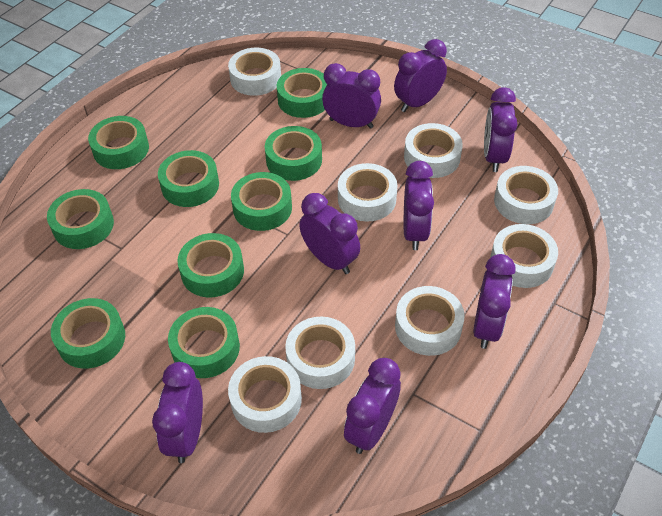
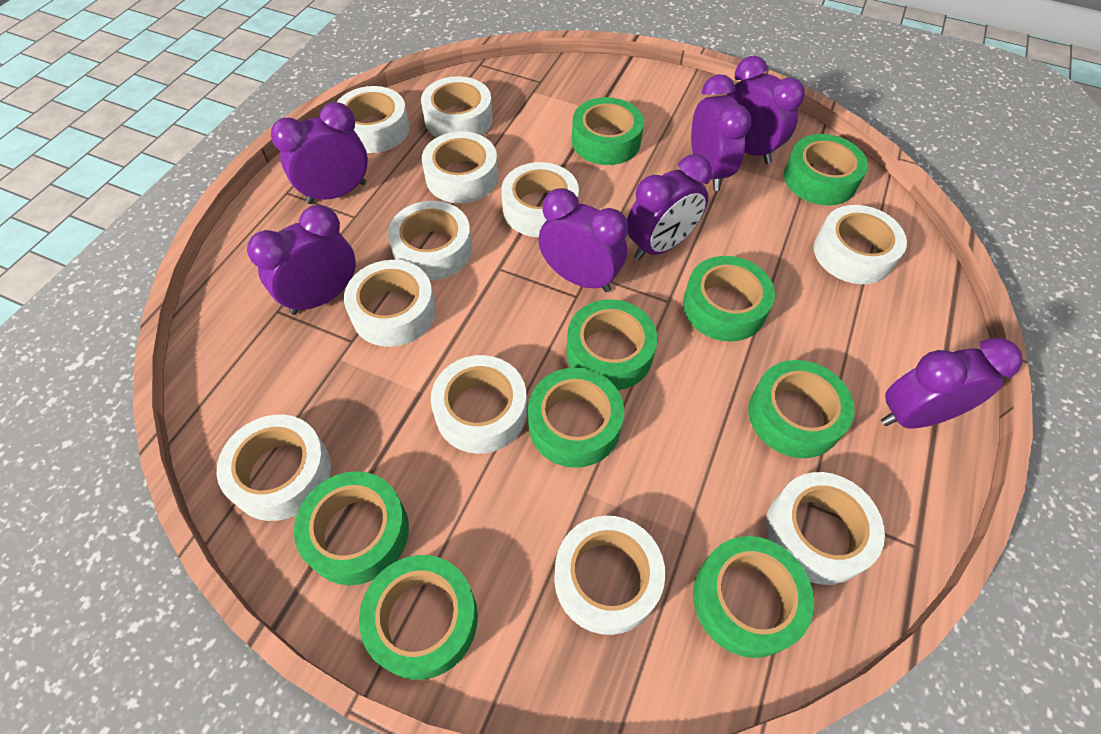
purple clock: [152,362,203,463] [299,193,360,274] [322,63,381,129] [344,358,401,454] [394,39,447,112] [404,161,434,250] [473,254,516,349] [484,87,517,172] = 8 -> [247,205,356,315] [271,102,368,204] [538,188,628,292] [627,154,712,260] [691,74,752,191] [726,56,805,164] [881,338,1022,429] = 7
white tape: [228,48,281,96] [228,356,302,433] [285,316,355,389] [338,163,398,222] [395,286,465,356] [404,123,463,178] [490,224,558,288] [494,166,558,224] = 8 -> [217,415,331,521] [337,86,409,153] [344,260,436,347] [388,201,472,280] [421,76,493,138] [422,131,498,203] [431,355,527,454] [502,162,579,237] [554,516,665,635] [766,472,885,585] [814,205,907,284] = 11

